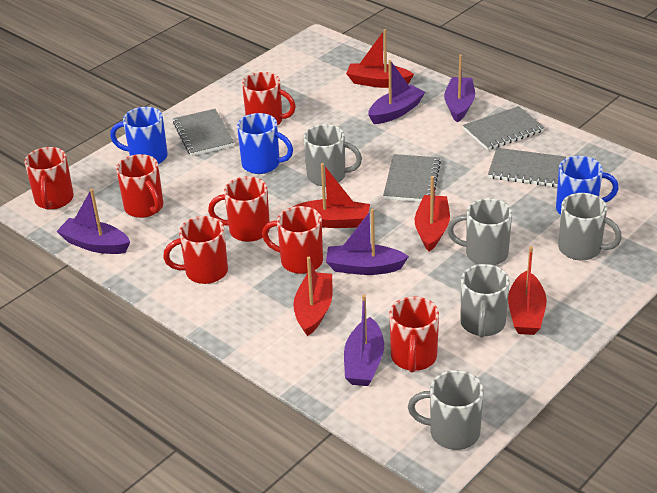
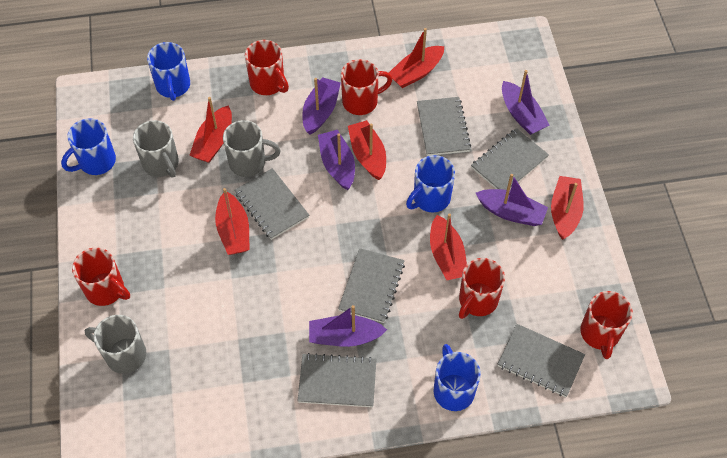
blue mug: [110,107,168,164] [237,113,293,174] [556,156,619,215] = 3 -> [61,118,116,175] [147,42,190,101] [406,155,455,212] [434,344,481,411] = 4
grey mug: [304,124,362,186] [408,370,484,450] [447,198,512,265] [460,264,510,337] [558,193,622,260] = 5 -> [85,315,146,374] [133,120,179,178] [223,120,281,177] = 3
grey notebook: [173,109,234,156] [383,154,441,202] [463,106,544,150] [488,148,566,187] = 4 -> [234,168,309,240] [298,353,376,407] [338,248,405,323] [417,97,471,156] [471,128,549,190] [497,324,585,397] = 6
red boat: [293,163,370,228] [293,257,333,336] [346,29,414,88] [415,176,450,252] [508,246,547,335] = 5 -> [189,97,232,163] [215,188,250,255] [348,120,386,180] [389,28,444,88] [430,213,467,280] [551,176,584,240] = 6
red mug: [24,147,74,209] [116,154,163,218] [163,216,228,284] [208,176,270,242] [242,72,296,126] [262,206,323,274] [389,296,439,373] = 7 -> [72,248,130,306] [245,40,289,95] [341,59,393,115] [459,258,505,319] [580,291,633,359] = 5

